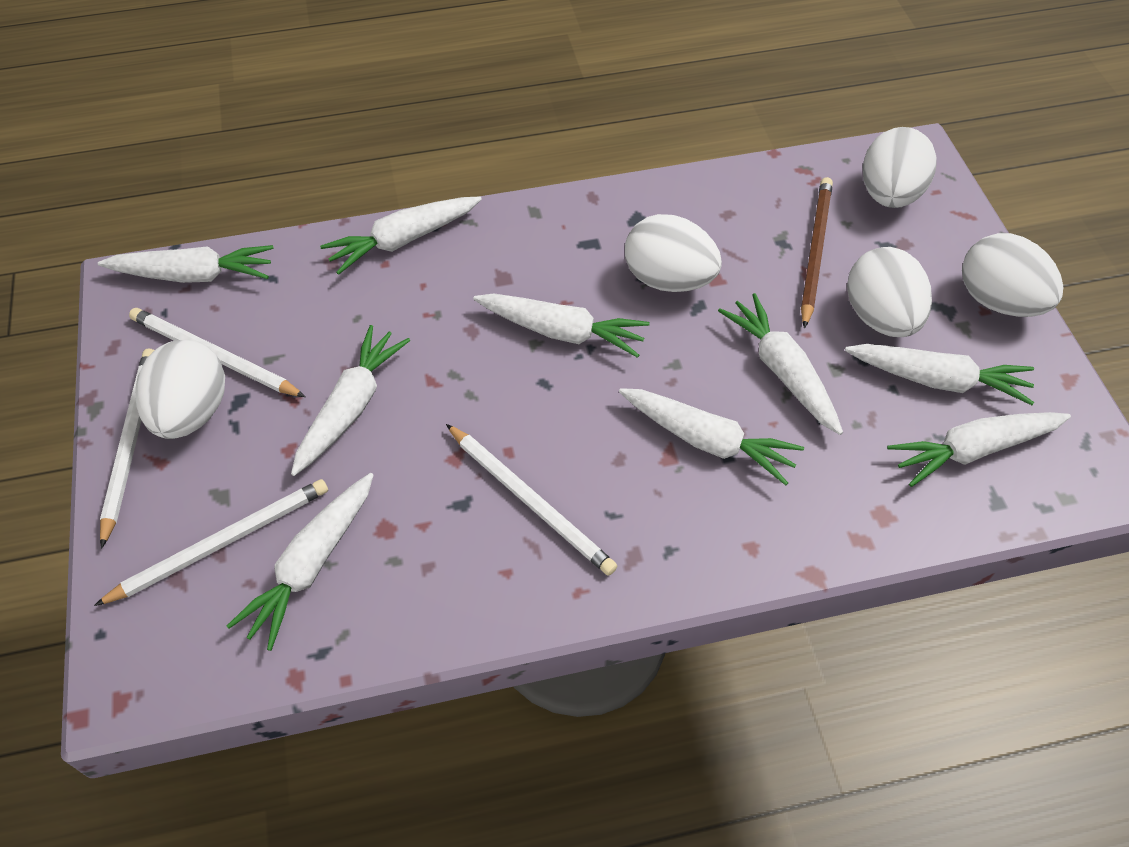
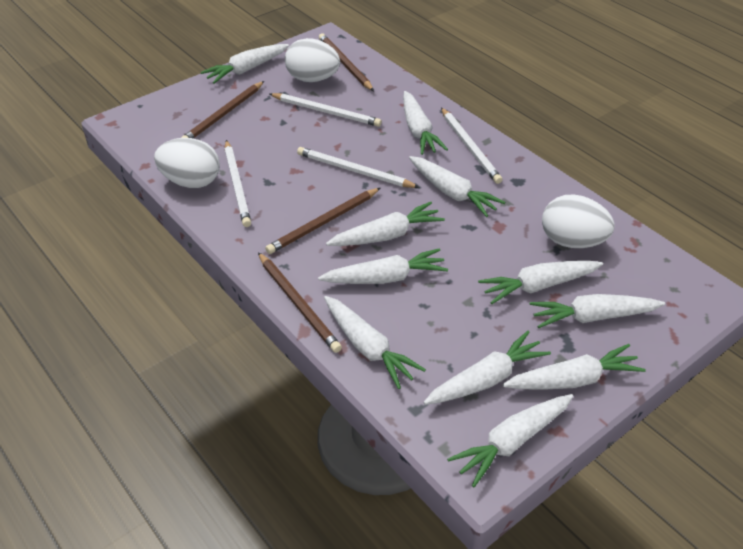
brown pencil: [801,177,833,329] = 1 -> [181,81,264,139] [258,252,342,353] [265,188,380,254] [319,34,374,91] = 4
white carrot: [98,245,274,283] [227,473,373,651] [291,325,410,476] [320,197,482,275] [473,294,650,358] [619,388,804,485] [718,293,843,435] [845,344,1034,405] [887,412,1071,487] = 9 -> [201,44,289,84] [318,248,448,284] [324,296,426,389] [326,202,445,246] [403,91,448,155] [409,156,505,217] [423,331,551,405] [447,394,573,487] [478,261,603,304] [503,344,646,390] [530,294,665,328] = 11
white egg: [135,340,225,439] [625,214,722,292] [847,247,932,337] [863,127,937,208] [962,233,1063,317] = 5 -> [154,138,220,188] [285,38,340,82] [542,194,615,248] = 3

